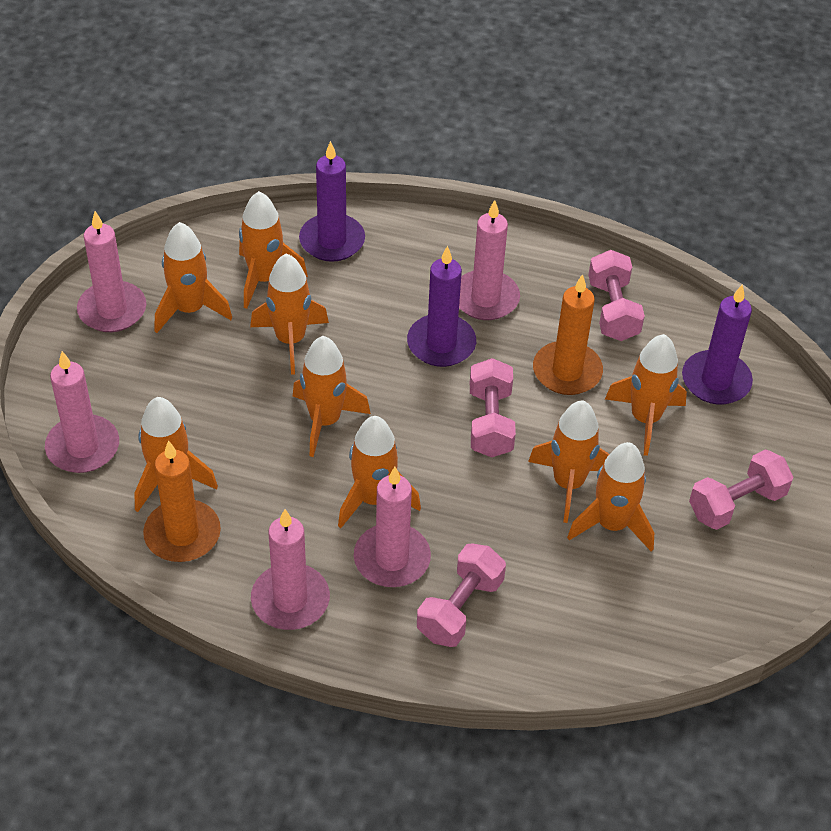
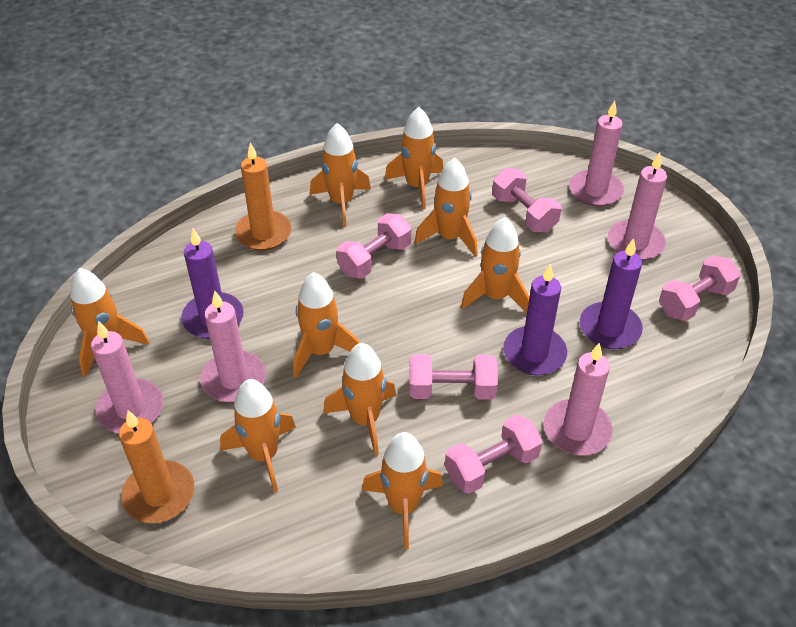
pink dumbbell: [417,543,506,647] [470,358,516,457] [588,250,645,341] [689,449,793,530] = 4 -> [336,213,412,279] [410,354,498,400] [445,414,542,494] [492,168,561,233] [659,255,740,321] = 5

